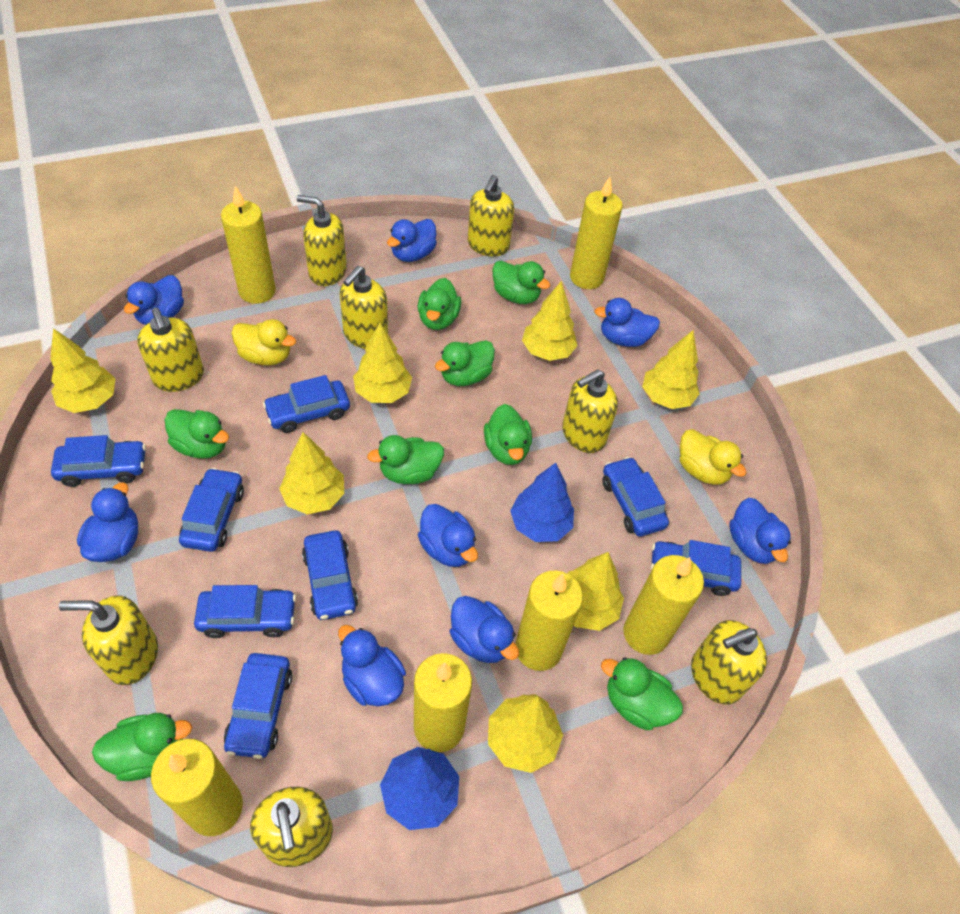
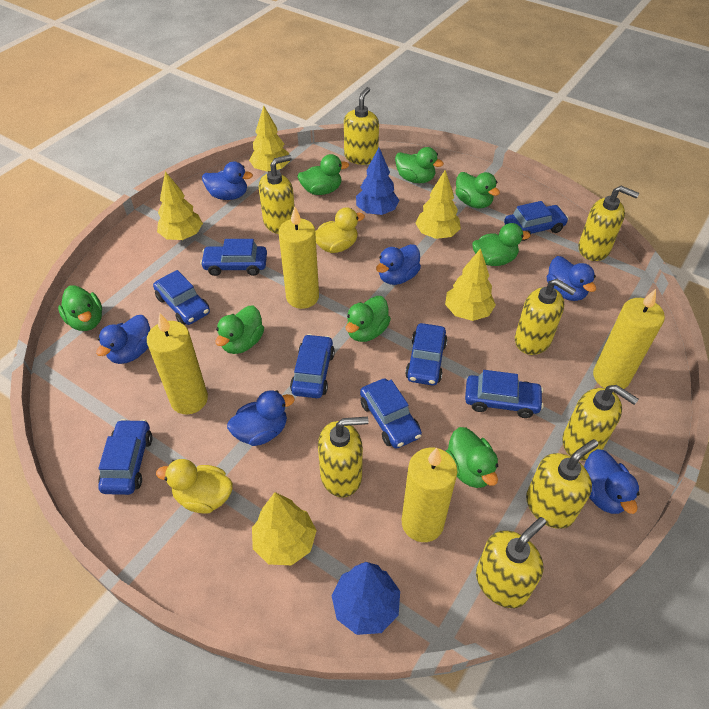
blue duck: [77,482,138,562] [124,275,184,325] [338,625,406,706] [387,219,437,262] [418,504,478,567] [450,596,519,663] [594,298,660,347] [729,498,791,564] = 8 -> [96,315,150,364] [202,162,253,200] [227,390,295,446] [376,244,421,285] [547,256,596,301] [584,449,640,514] = 6
yellow candle: [151,739,243,836] [221,186,276,304] [414,653,472,752] [516,570,583,671] [570,177,623,289] [623,555,704,655] = 6 -> [147,314,208,415] [279,206,319,309] [402,448,457,542] [593,289,665,389] = 4
yellow tree: [50,328,116,413] [279,432,344,515] [353,323,412,403] [488,694,563,773] [522,281,578,361] [567,552,624,631] [642,330,700,409] = 7 -> [157,171,203,240] [249,106,290,172] [252,492,317,565] [415,170,461,239] [445,248,496,321] = 5

